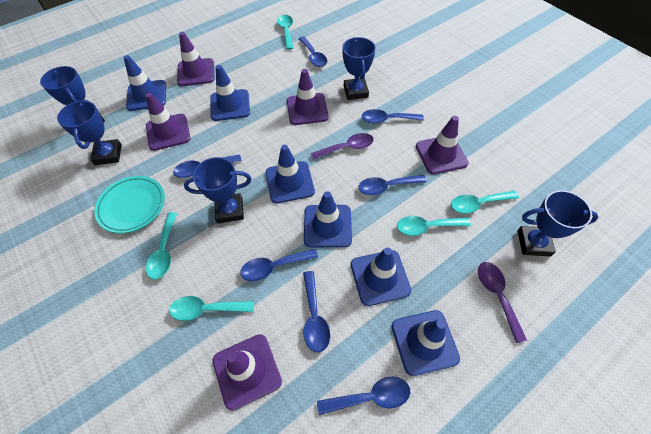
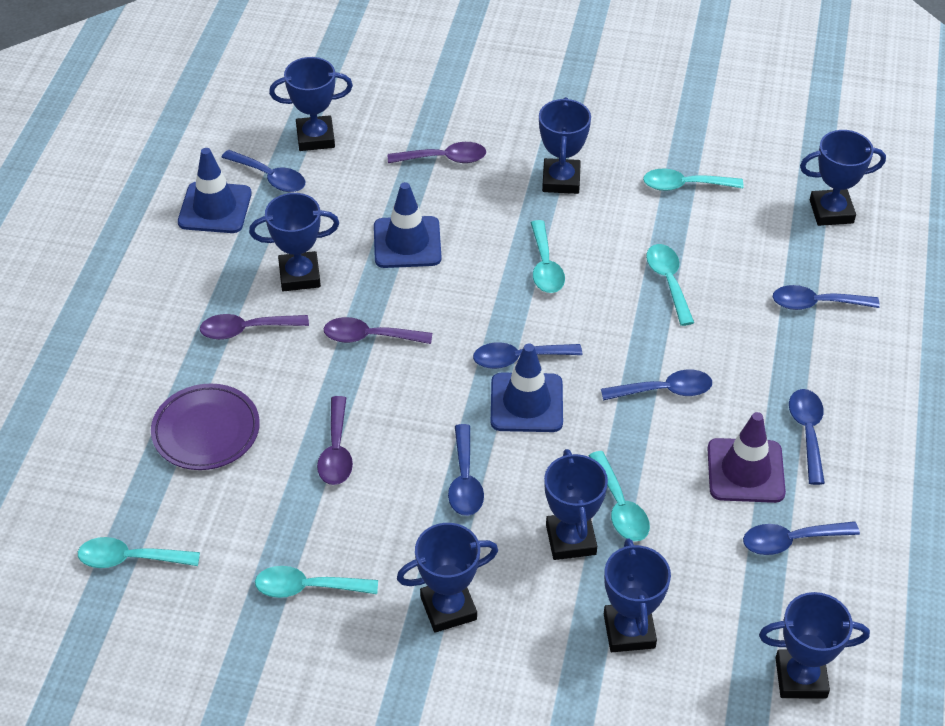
blue traffic cone: [124,55,166,111] [210,65,250,121] [266,145,315,203] [304,191,352,247] [351,247,411,306] [392,310,460,376] = 6 -> [178,148,252,233] [374,182,442,268] [491,344,563,432] = 3
blue trophy: [40,66,105,122] [57,99,122,165] [184,157,252,223] [342,37,376,100] [517,190,598,256] = 5 -> [249,193,339,291] [269,57,353,151] [397,523,498,633] [539,97,591,194] [544,449,608,560] [604,538,671,652] [759,592,870,699] [800,130,886,226] = 8
purple plate: none = 0 -> [151,384,260,470] = 1
purple spoon: [311,133,374,160] [478,262,527,343] = 2 -> [200,314,309,340] [317,396,353,485] [324,317,432,344] [388,142,486,163] = 4
purple traffic cone: [146,93,190,151] [177,32,214,86] [213,334,282,411] [287,69,329,125] [416,116,469,175] = 5 -> [707,412,786,503] = 1
turquoise plate: [94,176,165,233] = 1 -> none = 0
turquoise spoon: [146,212,177,280] [169,296,254,321] [277,15,293,50] [397,216,471,236] [451,191,519,214] = 5 -> [78,537,200,568] [255,566,378,598] [531,220,565,293] [588,451,650,541] [643,168,743,191] [646,244,694,326] = 6

